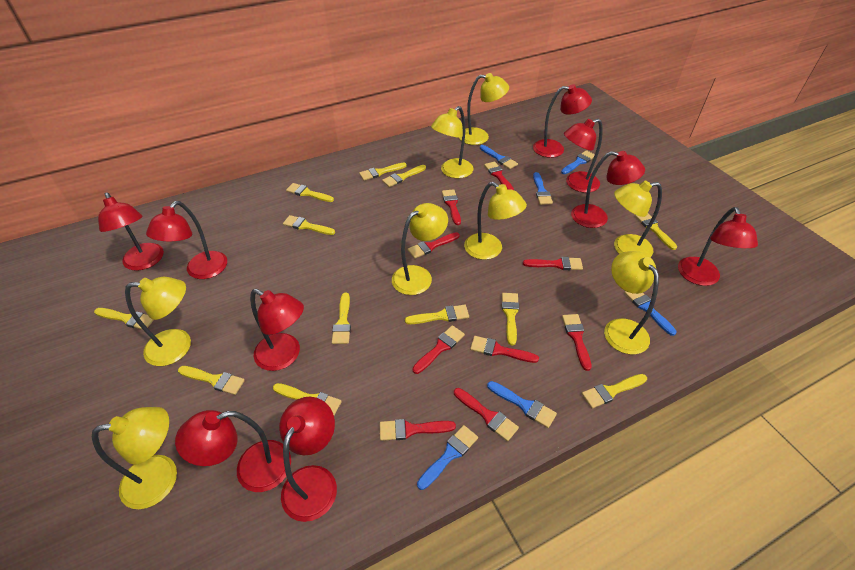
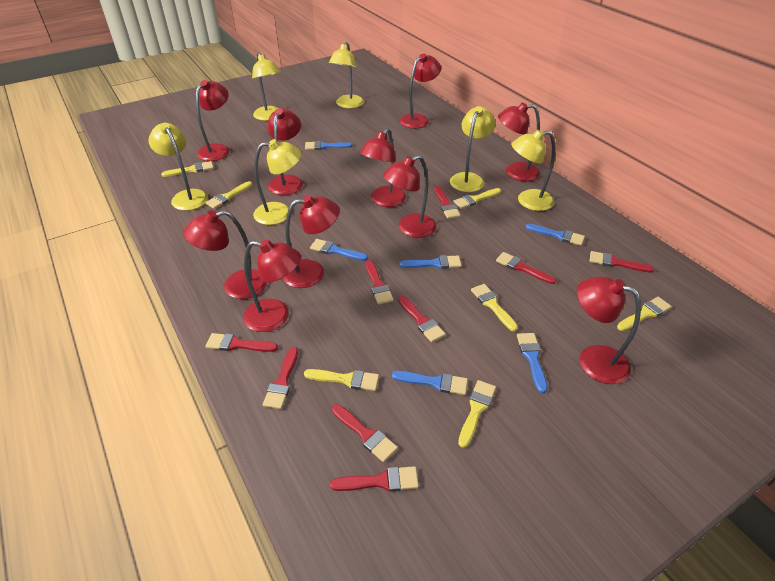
red lamp: [98,192,164,271] [146,201,227,279] [175,410,291,492] [250,289,304,371] [279,397,337,522] [533,84,592,158] [564,119,603,193] [571,151,645,228] [678,207,758,286] = 9 -> [183,210,267,299] [196,80,230,161] [243,239,301,332] [267,108,303,195] [283,195,340,288] [360,128,406,207] [383,155,437,238] [400,53,441,129] [498,103,540,181] [577,276,641,384] = 10
yellow brush: [94,308,154,330] [178,366,245,395] [273,383,342,415] [283,215,335,235] [286,183,334,202] [332,293,351,344] [359,162,407,180] [382,165,426,187] [405,305,469,324] [502,293,519,345] [582,374,647,409] [635,214,677,250] = 12 -> [161,161,214,177] [205,181,252,209] [304,369,379,391] [453,188,501,209] [458,380,496,448] [471,284,518,332] [617,297,672,331] = 7
yellow lamp: [92,407,177,509] [125,277,191,366] [392,203,448,295] [431,106,473,179] [459,73,509,145] [464,182,527,260] [604,251,659,355] [614,180,662,257] = 8 -> [148,123,208,211] [252,52,281,121] [253,139,301,225] [329,42,364,109] [450,106,496,192] [511,130,555,211] = 6

